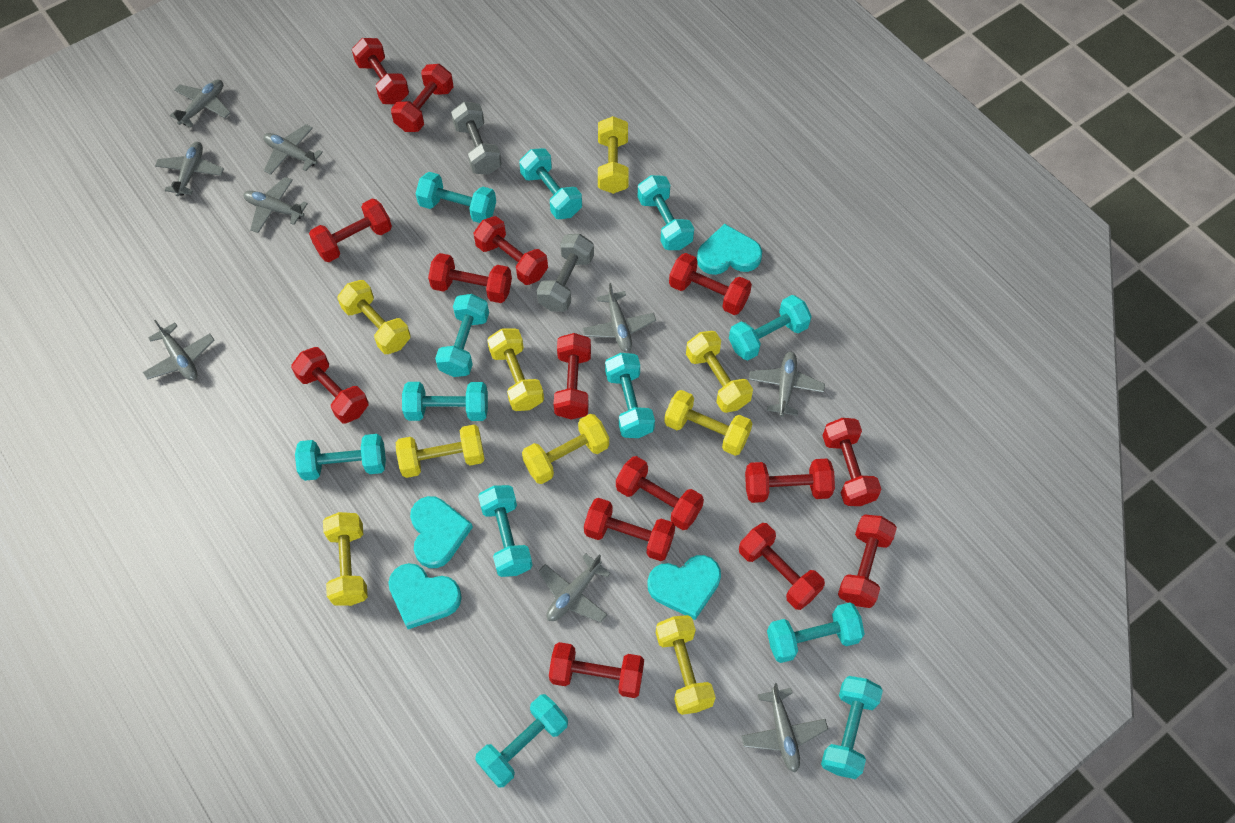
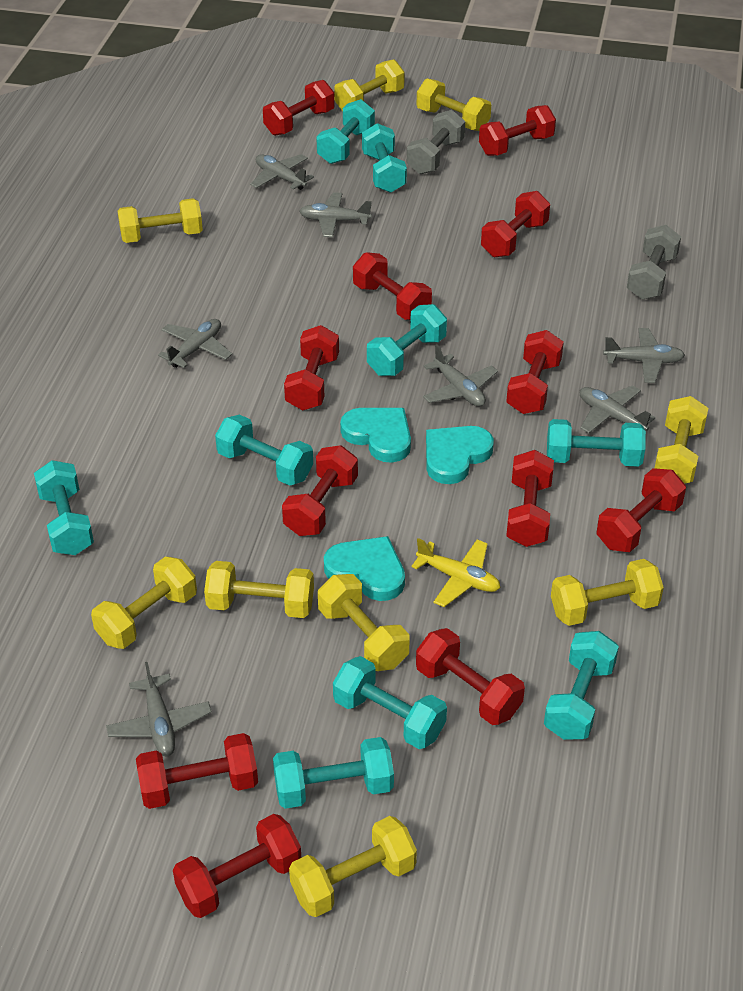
grey plane: [143,320,215,381] [155,142,224,196] [170,79,231,127] [243,177,308,233] [263,124,323,175] [538,553,611,623] [582,283,656,352] [741,683,828,772] [749,352,825,417] = 9 -> [106,662,212,756] [158,319,232,368] [250,154,314,190] [299,192,372,237] [423,344,498,407] [580,385,655,433] [603,328,685,383] = 7
red dumbbell: [291,347,368,423] [309,199,392,262] [352,38,409,104] [391,64,454,132] [428,253,512,303] [473,216,548,285] [549,642,644,698] [554,333,591,420] [584,498,675,561] [616,456,704,530] [669,253,752,315] [739,523,825,610] [745,459,835,503] [822,418,881,506] [838,515,897,608] = 15 -> [136,733,258,809] [173,814,301,918] [263,80,335,136] [282,445,358,536] [284,325,339,410] [353,252,432,320] [416,628,525,725] [479,105,556,156] [481,191,550,257] [506,330,564,414] [506,450,554,547] [597,468,686,552] = 12
turquoise dumbbell: [295,434,386,481] [402,382,488,421] [415,172,496,223] [435,294,489,377] [475,694,568,788] [478,485,533,577] [519,148,582,219] [605,353,655,438] [638,175,694,250] [729,295,812,360] [767,602,865,663] [821,676,883,779] = 12 -> [34,460,94,555] [215,415,313,486] [273,737,394,809] [316,99,375,164] [333,656,447,749] [362,123,407,193] [367,304,447,376] [544,631,619,740] [547,419,646,467] = 9
turquoise heart: [388,563,462,629] [410,496,473,568] [647,555,721,620] [697,224,762,275] = 4 -> [324,536,405,601] [340,408,411,463] [426,426,494,484] = 3
yellow plane: none = 0 -> [411,538,501,607] = 1

